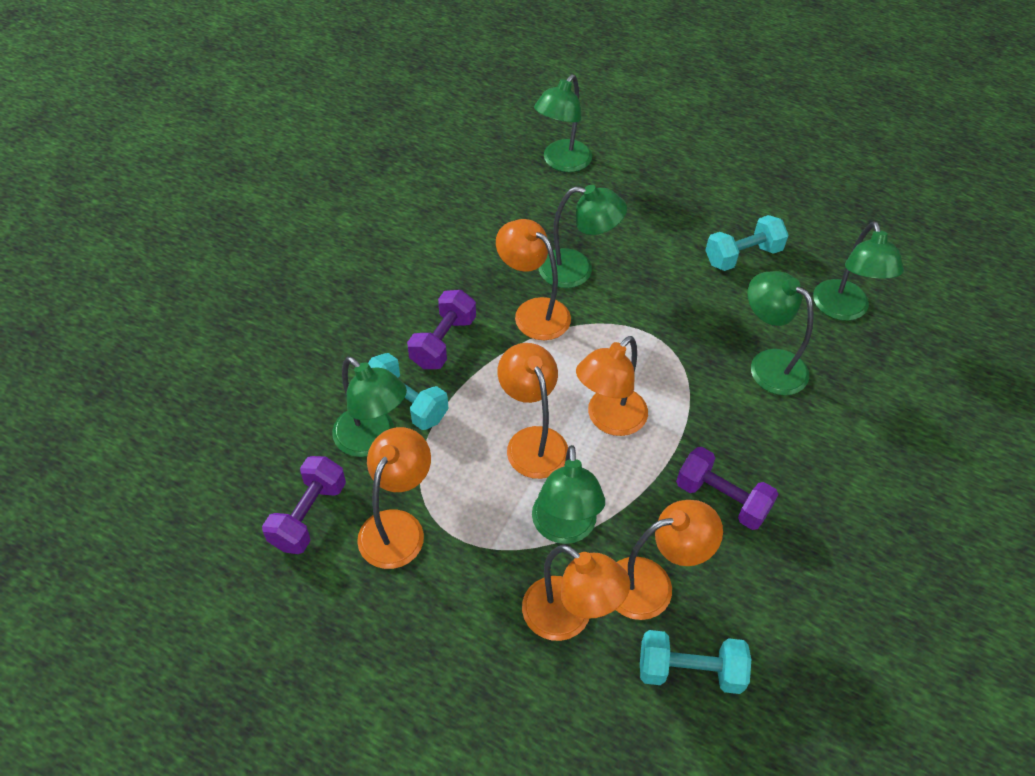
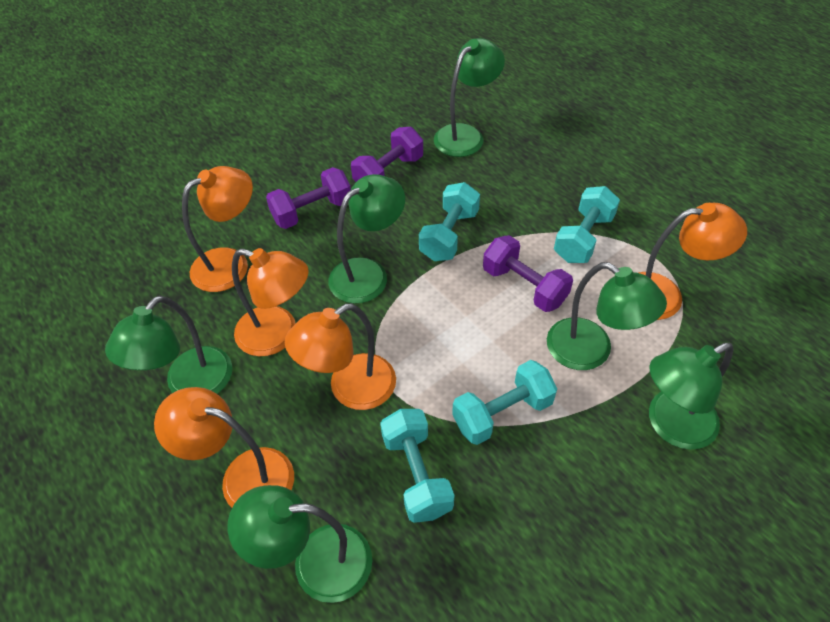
orange lamp: [357,427,431,569] [496,219,571,340] [497,343,568,479] [522,545,630,641] [576,336,648,436] [616,500,723,620] = 6 -> [154,387,294,507] [182,166,253,292] [232,248,309,356] [285,304,396,410] [639,203,747,320] = 5
turquoise dumbbell: [368,353,449,430] [640,630,751,694] [705,215,789,271] = 3 -> [380,409,455,523] [419,182,480,261] [452,360,557,445] [554,186,620,263] = 4

